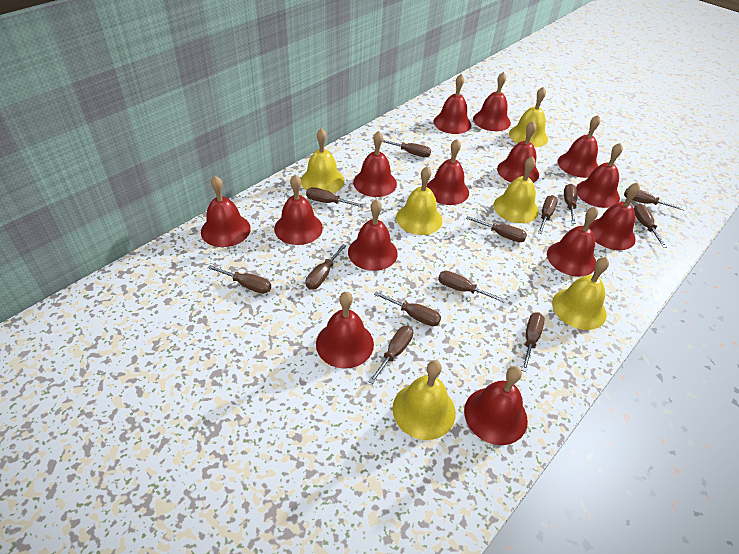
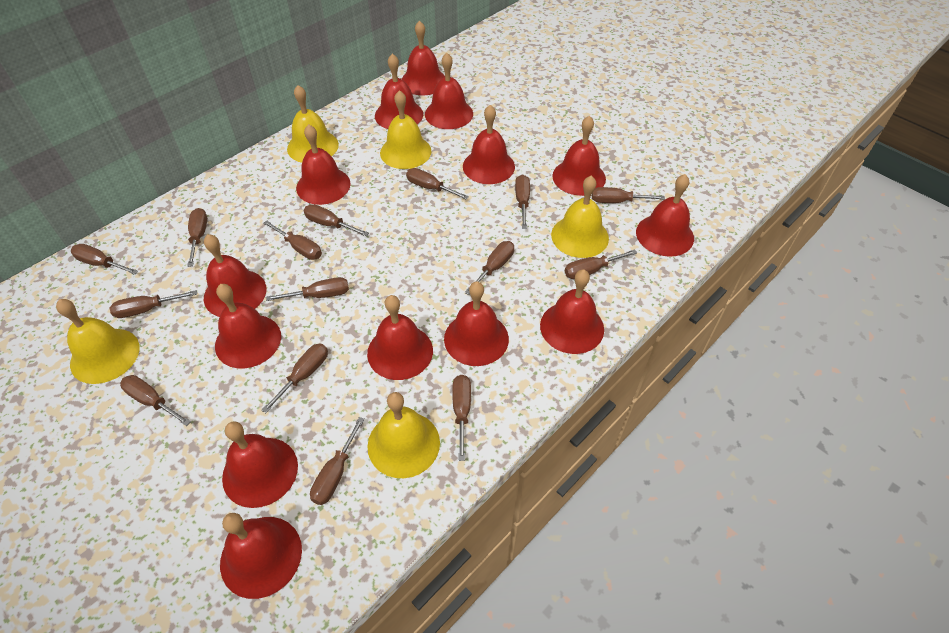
brown screwdriver: [208,265,271,294] [305,244,347,289] [306,187,364,207] [368,326,413,384] [374,291,441,326] [382,140,431,157] [438,271,505,303] [466,216,527,242] [521,312,545,372] [538,195,558,234] [564,184,578,224] [624,188,685,211] [634,204,667,248] = 13 -> [71,244,138,275] [110,290,197,318] [120,375,191,426] [187,208,207,267] [261,344,328,413] [263,220,322,260] [266,277,349,301] [304,204,369,236] [310,417,365,505] [406,168,469,200] [452,375,471,461] [464,241,514,295] [515,174,530,229] [565,249,637,279] [592,187,665,203] = 15
yellow bell: [301,128,344,193] [392,360,456,440] [396,166,443,235] [493,156,539,223] [509,87,548,147] [552,257,609,330] = 6 -> [56,299,140,384] [287,85,339,163] [367,392,440,478] [380,90,431,169] [551,176,609,258] = 5

